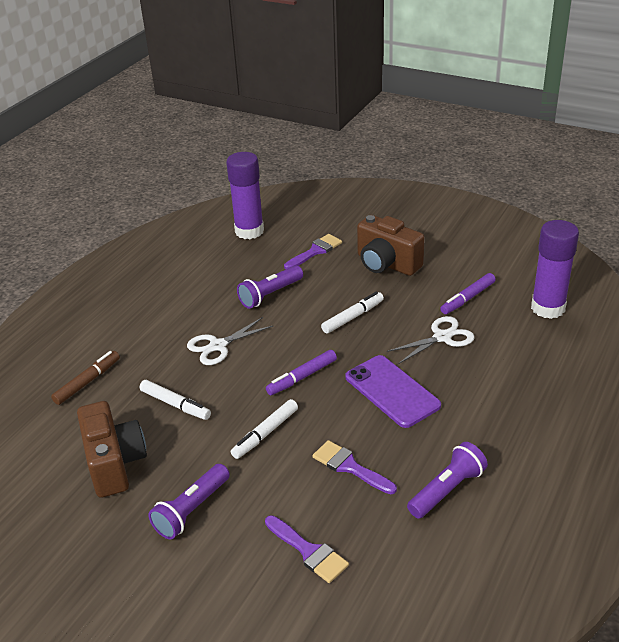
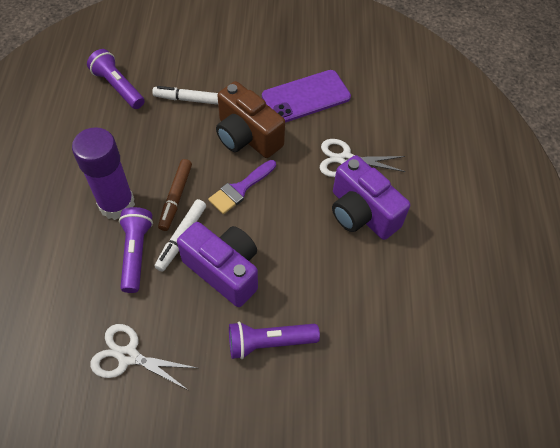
brown camera: [77,401,147,498] [357,215,425,276] = 2 -> [216,81,285,158] = 1
purple brush: [265,515,349,583] [284,234,342,269] [312,440,397,494] = 3 -> [208,160,276,214] = 1
purple camera: none = 0 -> [177,222,258,307] [332,155,410,240] = 2
purple glue stick: [226,152,264,239] [531,220,579,319] = 2 -> [72,127,135,220] = 1
purple marker: [266,350,337,395] [440,273,496,314] = 2 -> none = 0
white marker: [140,380,211,420] [231,399,298,459] [321,292,384,334] = 3 -> [152,86,218,105] [154,199,206,272] = 2

